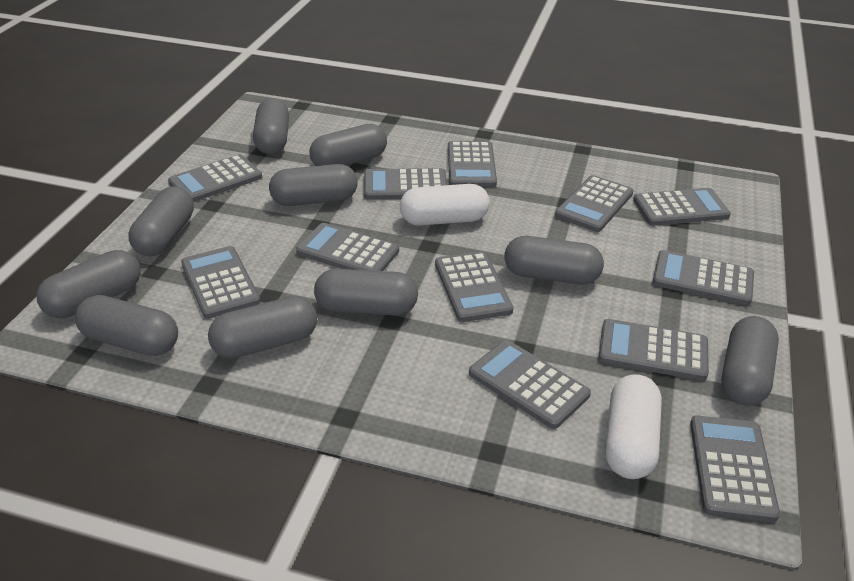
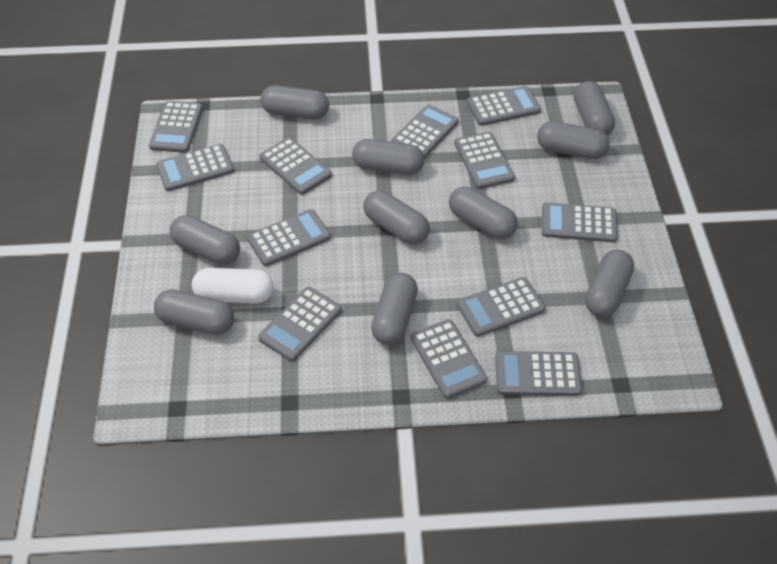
white capsule: [400,184,490,226] [605,374,662,479] = 2 -> [192,268,273,304] = 1

